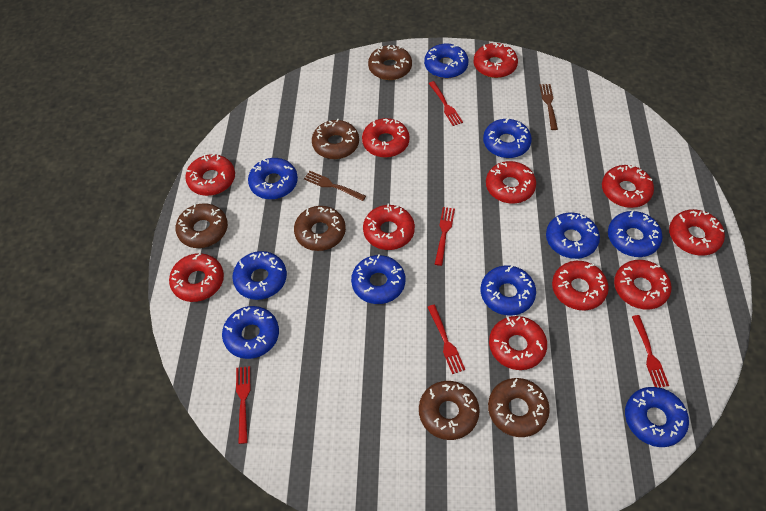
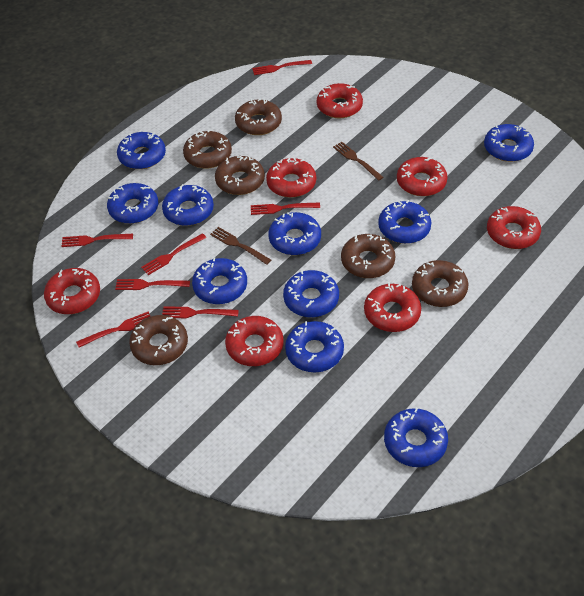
red donut: [169,253,224,302] [185,154,235,196] [362,118,410,158] [363,204,415,250] [474,43,518,78] [486,161,536,204] [489,316,547,370] [552,261,609,310] [602,165,654,208] [614,260,671,309] [669,209,725,256] = 11 -> [44,268,100,314] [225,316,284,366] [266,158,316,198] [317,83,363,118] [364,282,421,332] [397,157,448,196] [487,206,541,249] = 7
red fork: [236,366,250,444] [428,81,463,126] [428,305,465,374] [435,207,455,266] [632,315,669,388] = 5 -> [61,234,133,247] [76,312,150,348] [115,279,190,290] [141,233,207,275] [162,306,239,318] [251,202,320,215] [252,60,312,75] = 7

